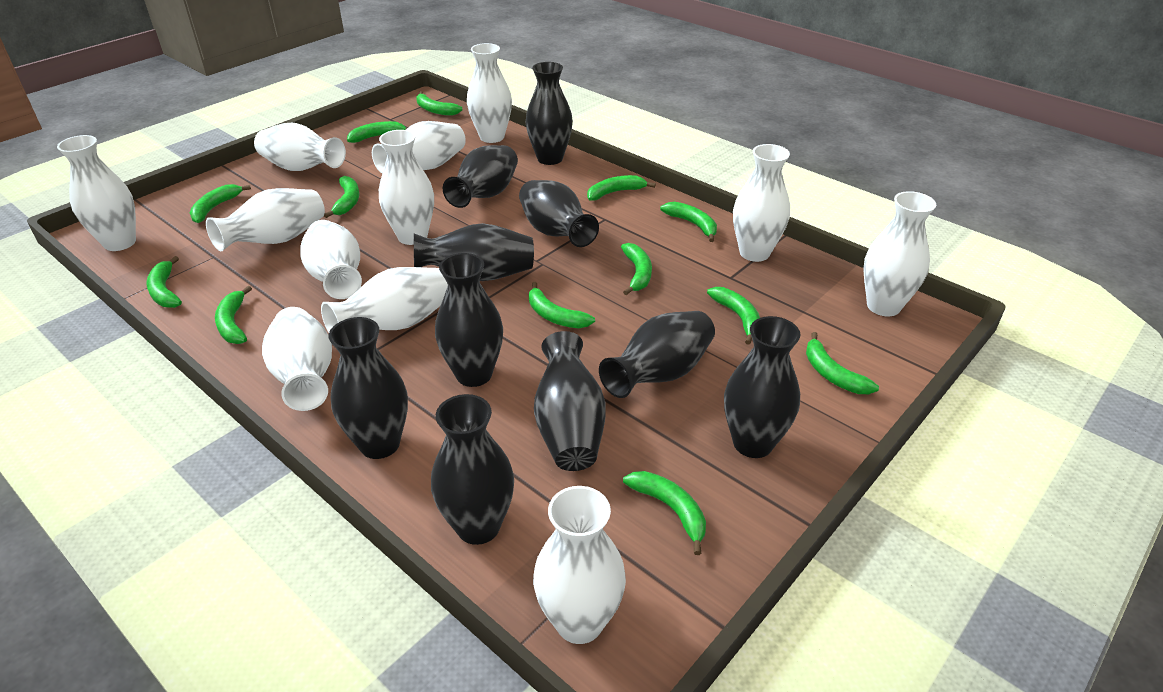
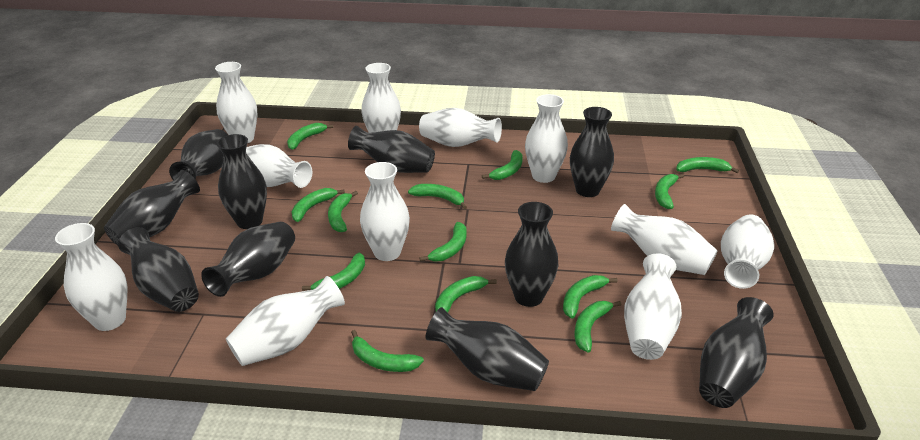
white vase: [57,135,136,251] [206,188,325,251] [254,123,346,171] [262,307,332,411] [300,220,362,299] [321,267,448,332] [372,121,466,173] [379,130,434,245] [467,43,512,143] [533,486,626,644] [733,144,790,262] [863,191,936,316] = 12 -> [55,223,127,331] [215,62,257,143] [226,276,345,366] [246,144,312,188] [360,162,410,261] [362,63,401,133] [419,108,502,147] [525,94,568,183] [611,204,718,275] [624,253,682,360] [721,214,774,289] = 11

